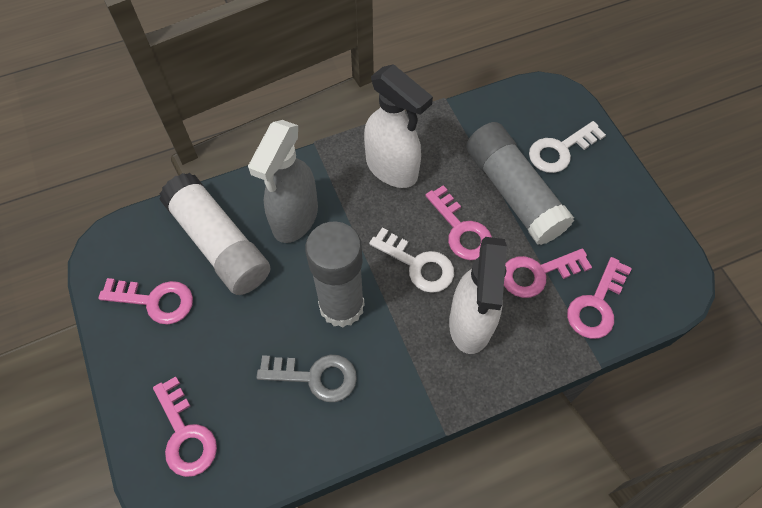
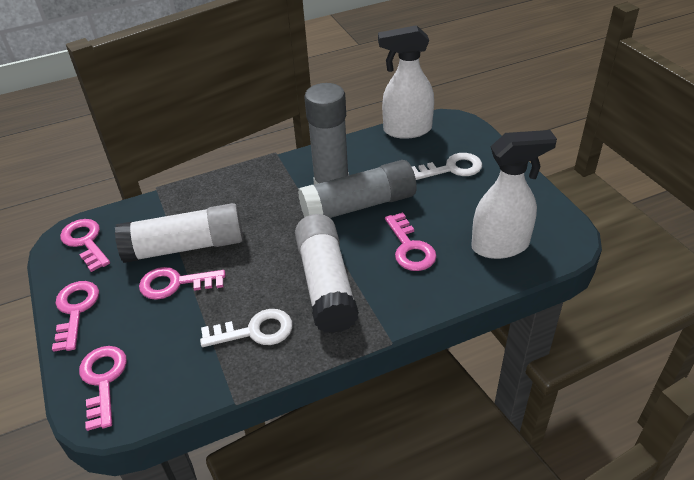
grey key: [256,355,357,402] = 1 -> none = 0
grey spray bottle: [248,120,318,243] = 1 -> none = 0
white glue stick: [159,173,270,295] = 1 -> [115,203,243,263] [295,214,359,334] = 2

